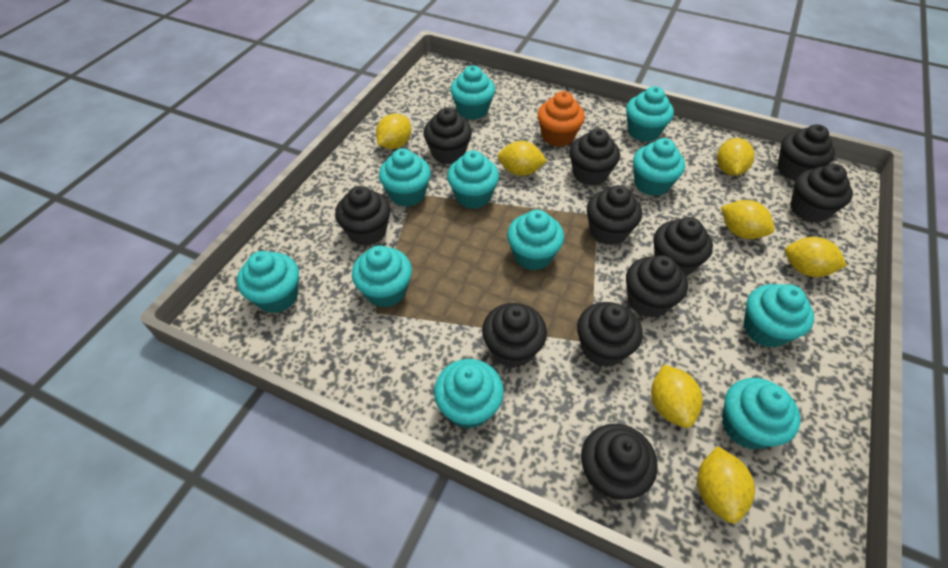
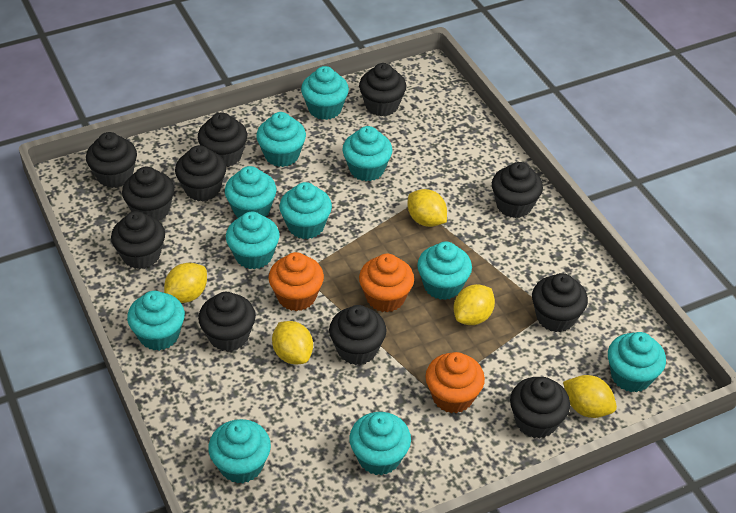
orange cupcake: [538,91,585,147] = 1 -> [268,252,324,311] [359,254,414,312] [426,352,485,413] = 3
yellow lemon: [376,114,411,149] [498,141,547,176] [651,365,703,428] [697,446,755,523] [717,138,755,176] [721,200,775,239] [785,237,847,277] = 7 -> [164,263,207,303] [272,321,313,364] [408,189,447,227] [453,284,495,325] [563,375,617,418] = 5

